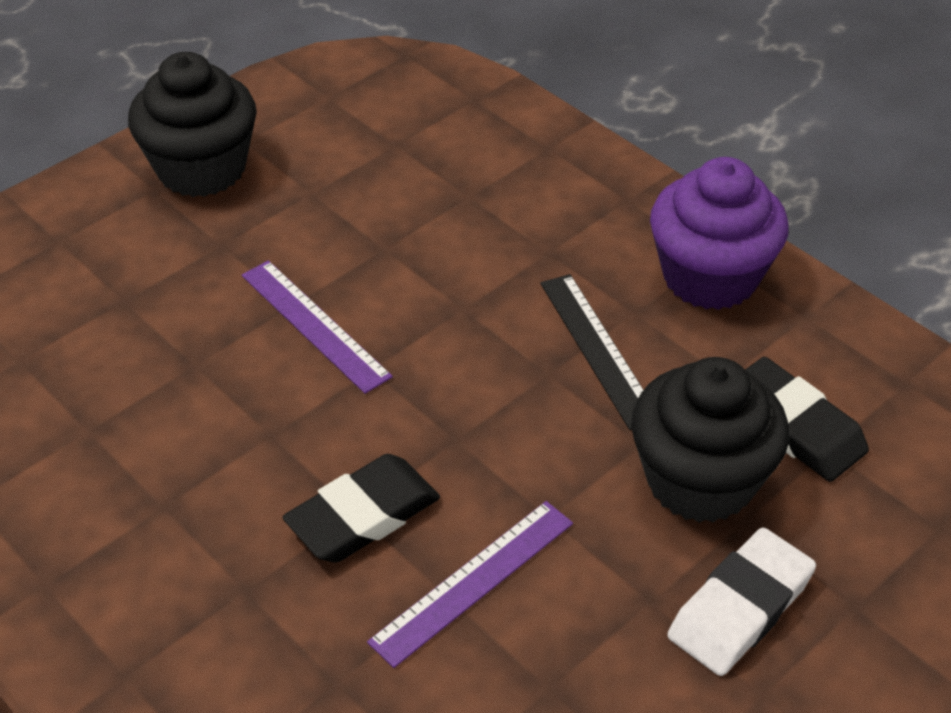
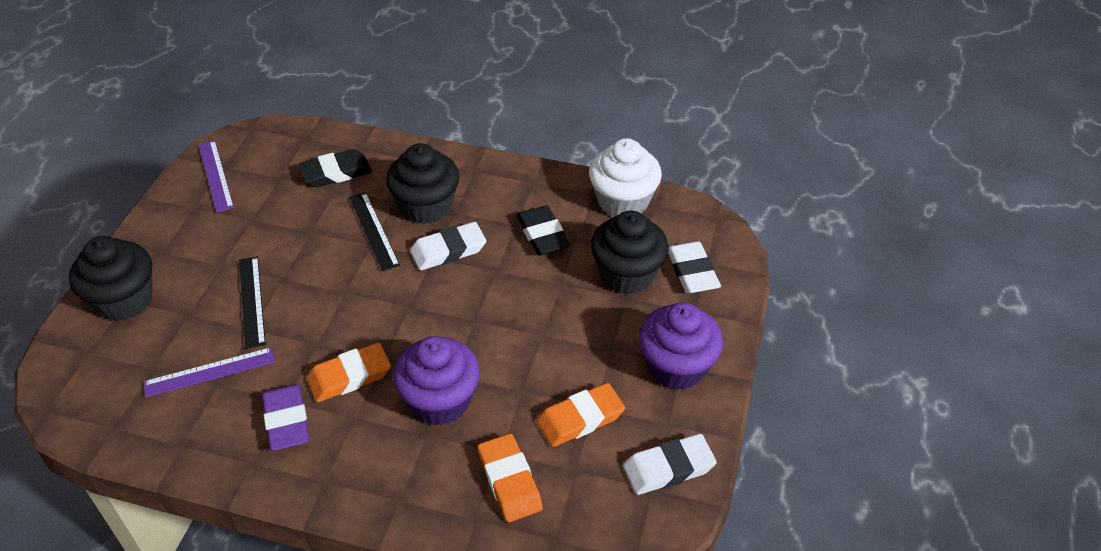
black cupcake: [128,52,257,197] [631,357,789,523] = 2 -> [69,236,152,321] [386,143,460,224] [591,211,668,294] = 3
black ruler: [540,274,643,430] = 1 -> [239,256,266,349] [349,192,400,271] = 2
orange eraser: none = 0 -> [307,342,391,402] [478,434,543,522] [537,383,625,447] = 3
purple cupcake: [650,157,789,310] = 1 -> [393,336,480,425] [639,302,723,390] = 2
purple eraser: none = 0 -> [262,384,309,451] = 1
white cupcake: none = 0 -> [589,138,662,217] = 1
white eraser: [667,527,816,676] = 1 -> [410,222,486,270] [623,434,717,495] [668,241,721,294] = 3

